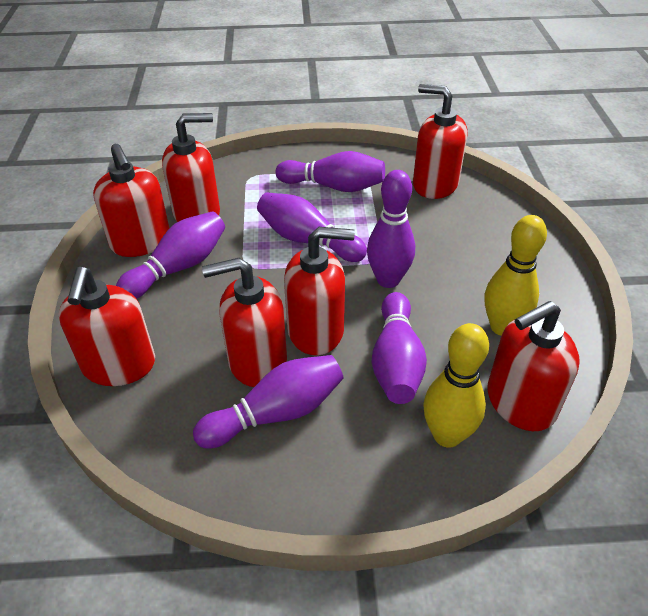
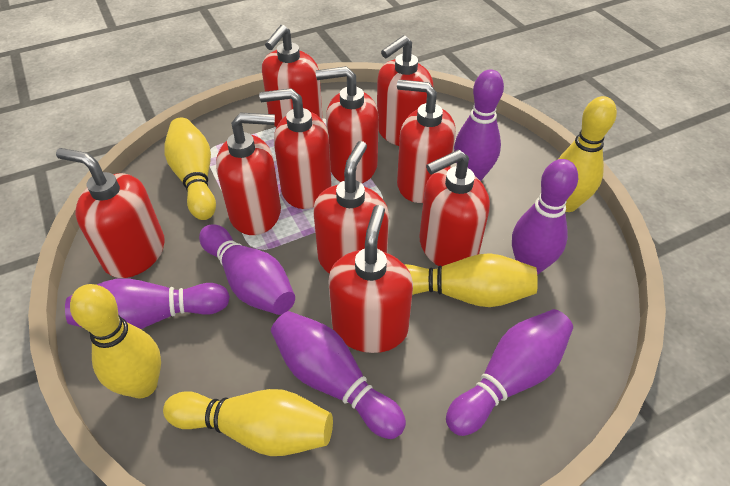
red soap dispenser: [59,267,155,386] [93,144,169,257] [162,113,220,222] [202,258,287,387] [284,227,355,355] [413,84,467,199] [487,301,580,431] = 7 -> [56,148,165,278] [216,113,281,235] [259,88,332,209] [262,25,323,127] [313,141,389,274] [316,66,379,183] [328,205,413,353] [377,35,434,146] [397,80,456,203] [419,149,490,266] = 10
yellow bowling pin: [423,323,489,448] [485,215,547,336] = 2 -> [70,284,161,399] [163,389,333,456] [164,118,216,220] [405,253,538,307] [558,96,617,212] = 5

